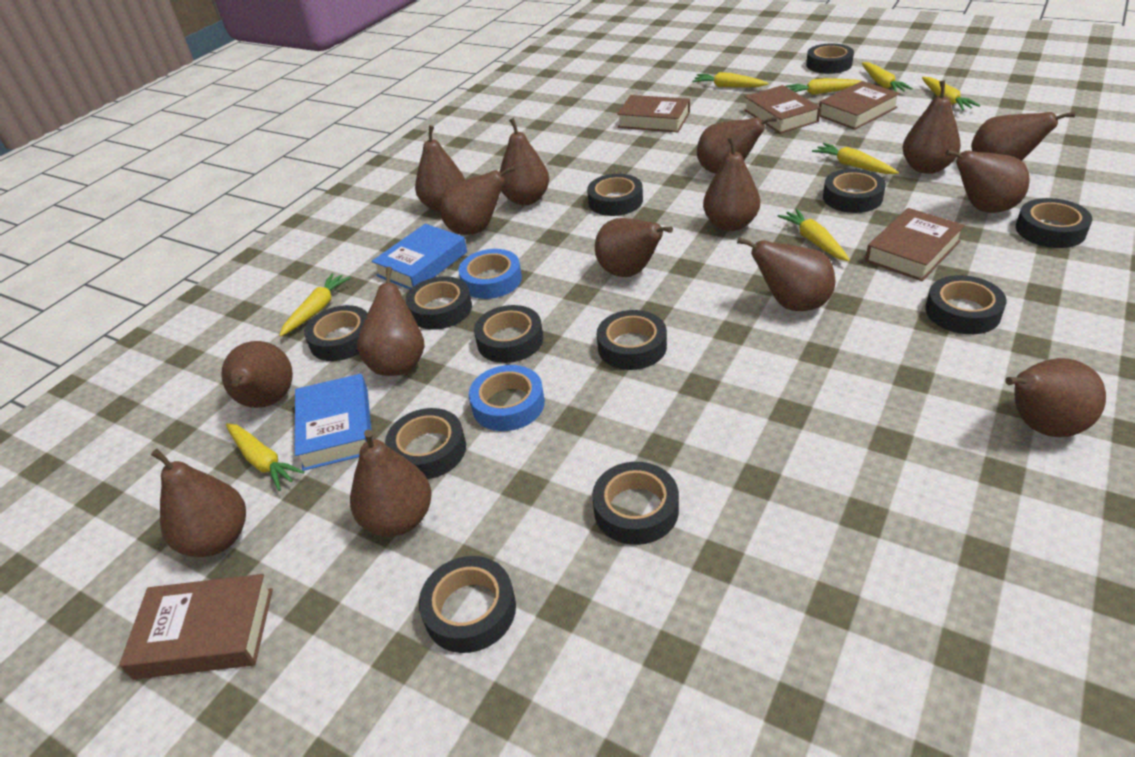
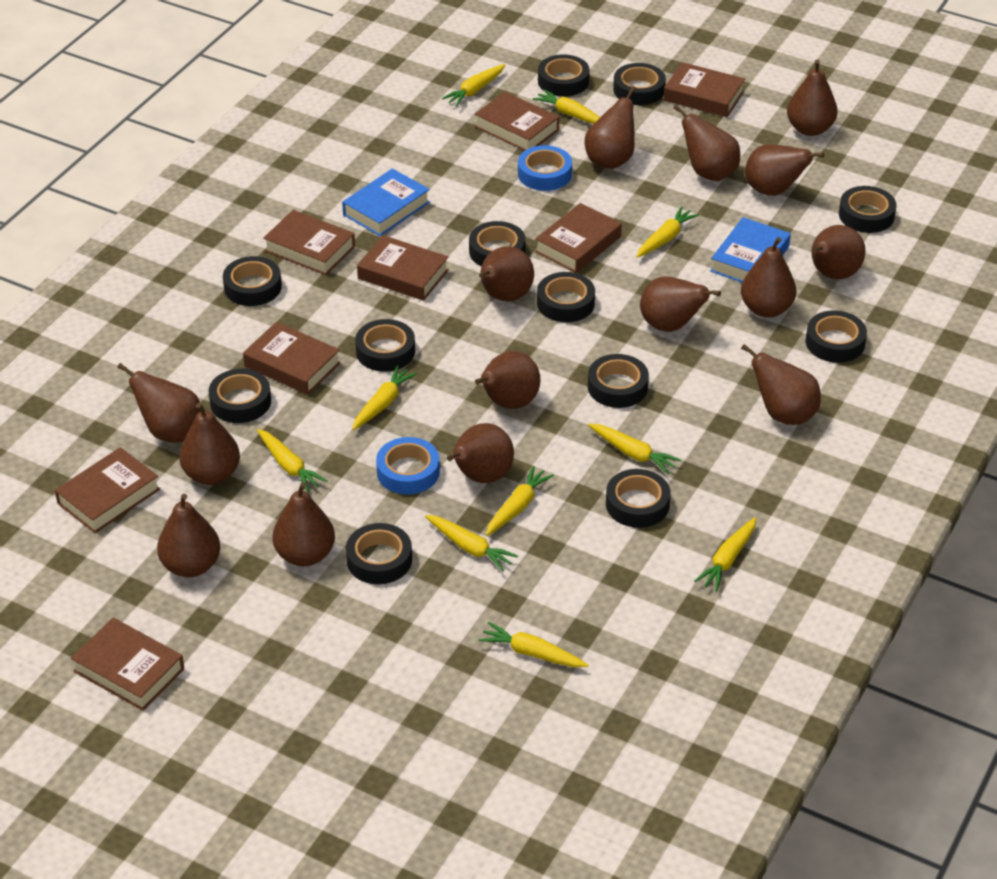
brown book: [119,574,273,679] [617,95,690,132] [744,85,821,134] [819,81,900,130] [865,208,965,281] = 5 -> [55,447,160,533] [71,618,184,711] [243,322,341,395] [263,210,355,275] [357,235,449,301] [475,92,559,151] [535,203,622,273] [664,62,745,117] = 8
yellow carrot: [226,423,305,491] [279,273,351,337] [692,72,769,88] [778,209,850,261] [785,78,865,95] [812,143,899,174] [862,62,913,92] [922,77,980,110] = 8 -> [257,429,327,492] [352,365,417,430] [425,515,518,571] [442,64,505,107] [478,622,588,667] [486,466,554,536] [533,89,600,124] [588,423,681,474] [636,206,699,258] [694,517,756,591] = 10

